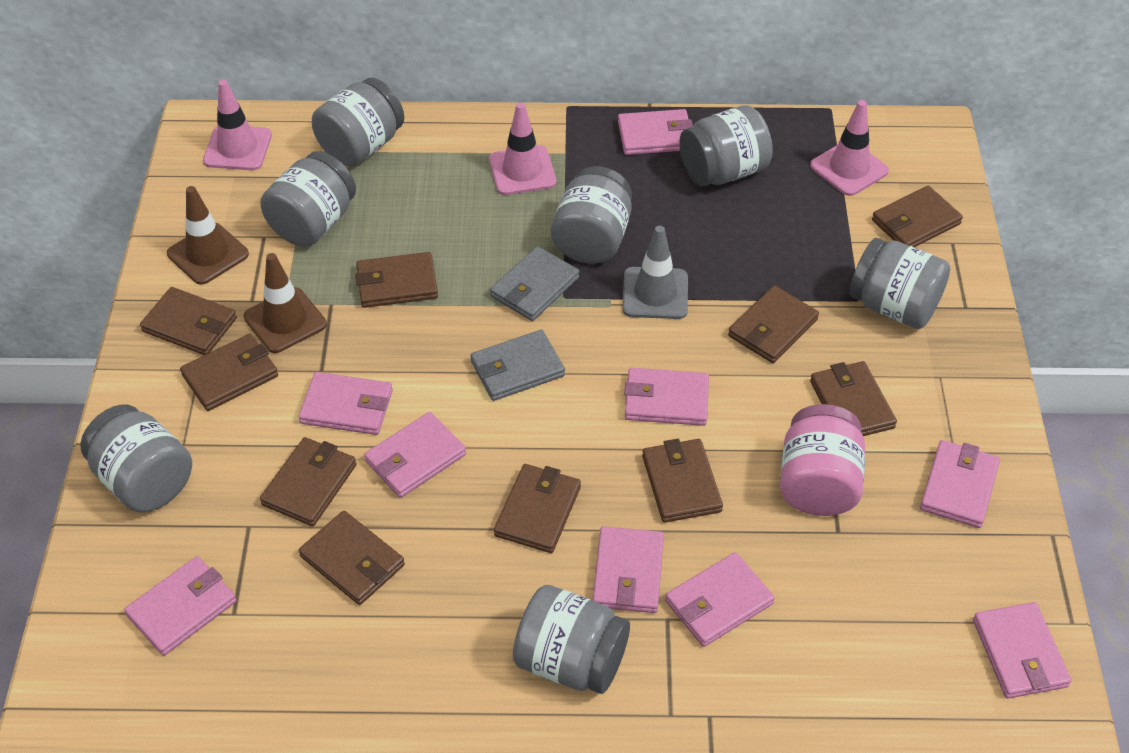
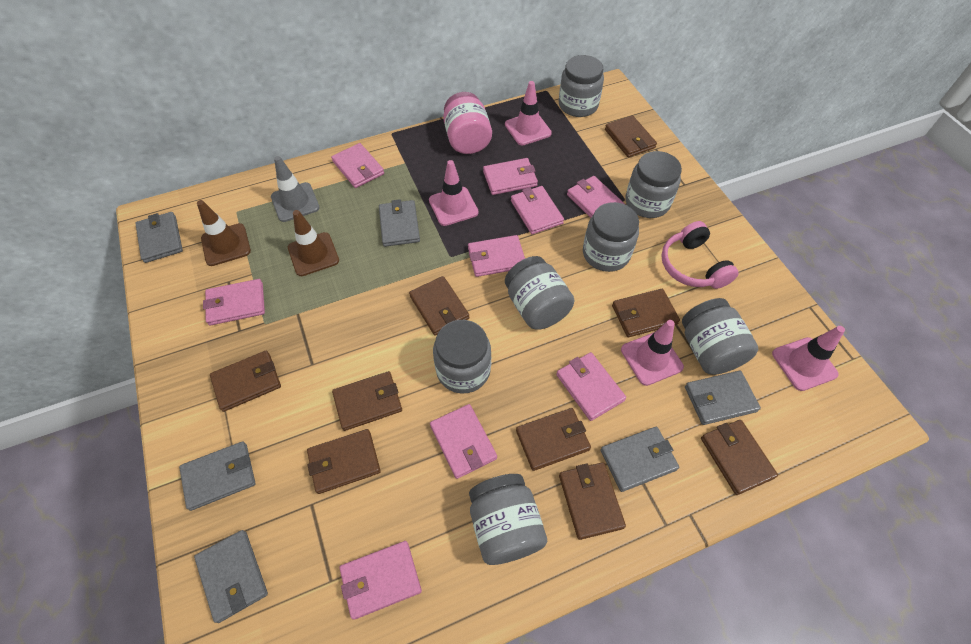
brown wallet: [140,287,237,355] [180,334,278,411] [260,437,356,526] [299,511,405,605] [356,252,438,308] [494,464,581,553] [642,439,723,523] [728,286,819,363] [810,361,897,436] [872,186,963,247] = 10 -> [210,351,281,412] [307,429,381,494] [332,371,402,431] [409,276,469,335] [516,408,591,471] [559,462,626,540] [605,116,657,157] [612,289,680,337] [701,420,778,495] = 9
grey wallet: [470,330,565,401] [490,246,579,321] = 2 -> [135,212,183,263] [179,441,256,511] [194,530,268,623] [379,199,420,247] [601,427,679,492] [685,370,761,425] = 6
pink headphones: none = 0 -> [661,221,739,289] = 1
pink traffic cone: [203,80,272,170] [489,102,556,195] [810,100,889,196] = 3 -> [429,160,479,226] [505,81,552,145] [621,320,684,386] [772,326,845,391] = 4

